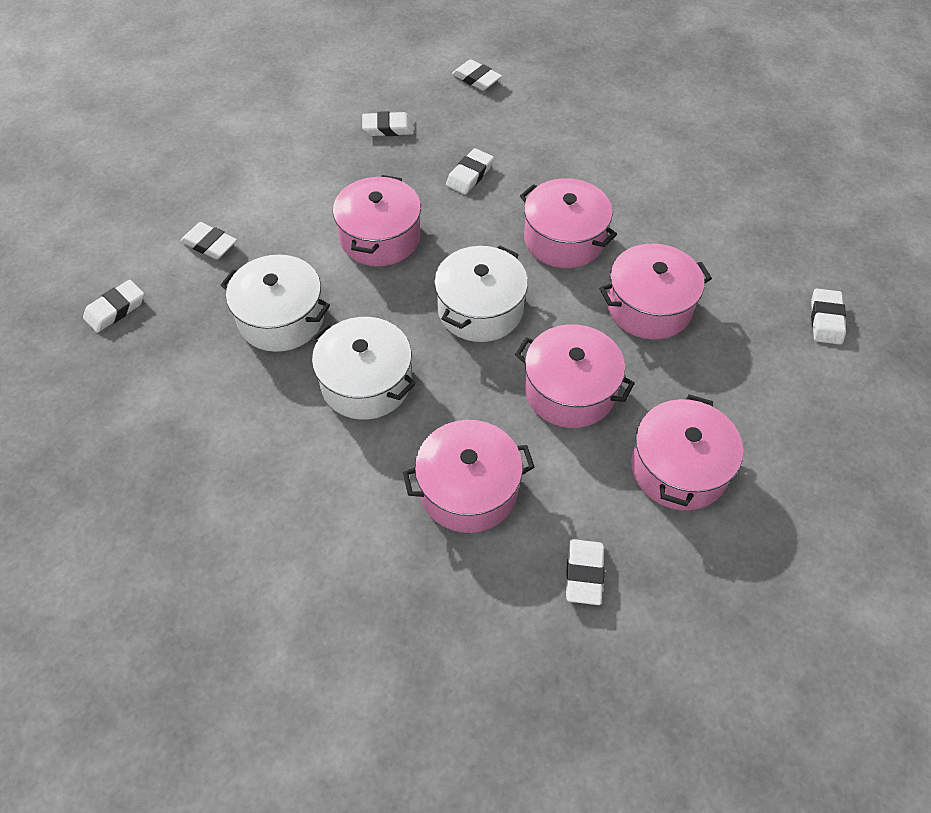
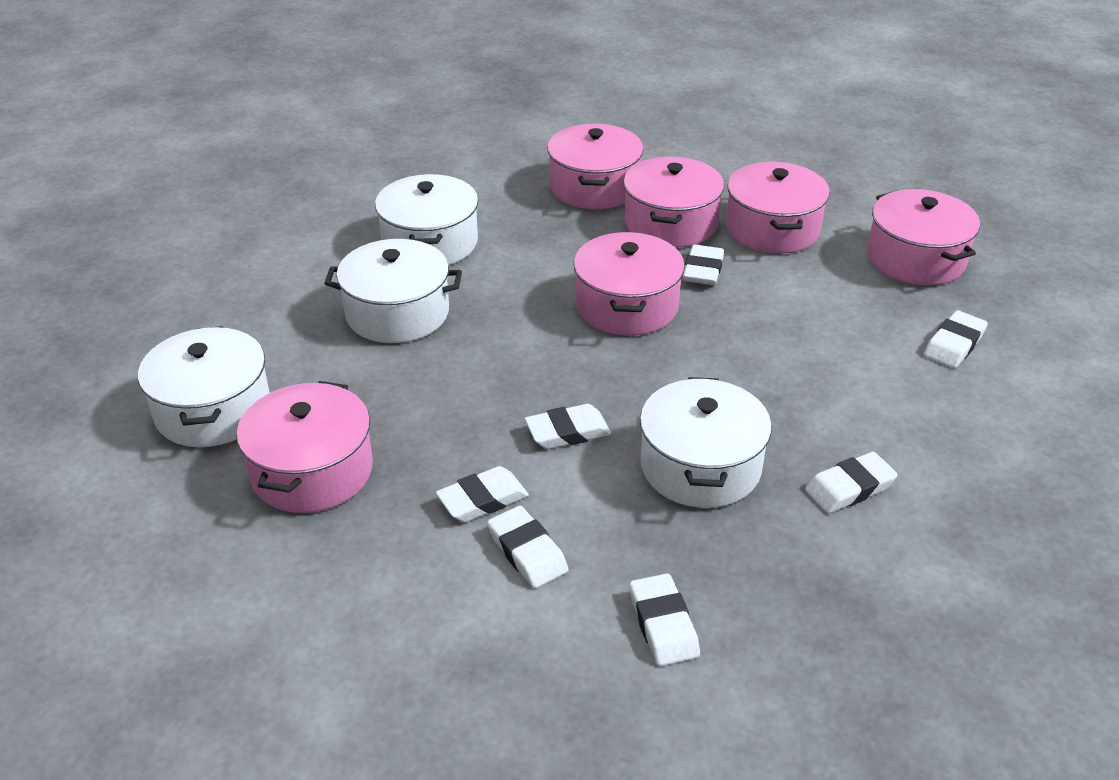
white pot: [220,255,330,352] [312,317,416,420] [434,245,528,342] = 3 -> [138,326,270,447] [324,239,462,343] [375,174,478,265] [640,377,772,508] = 4

